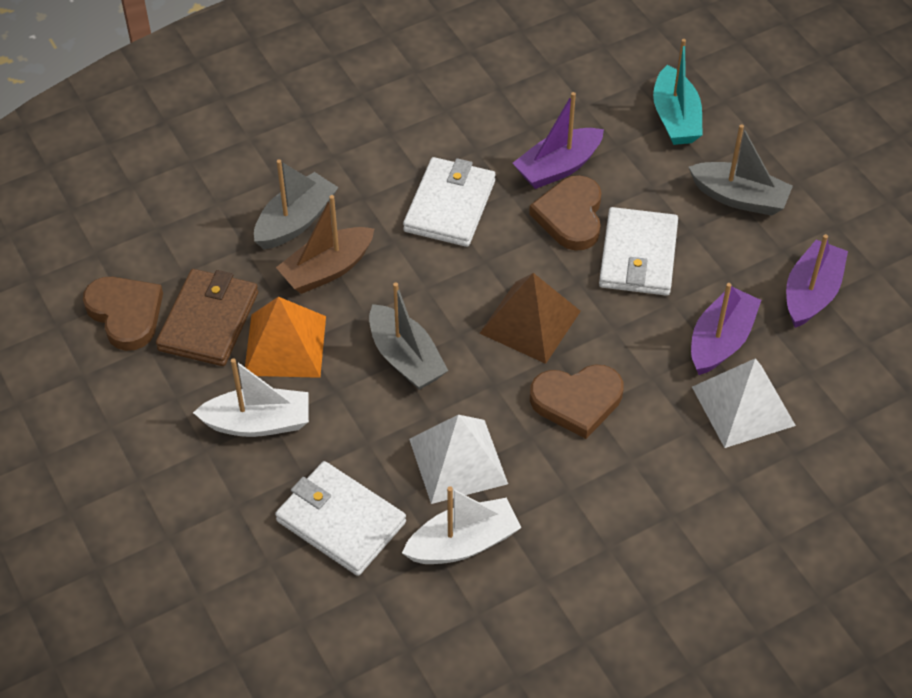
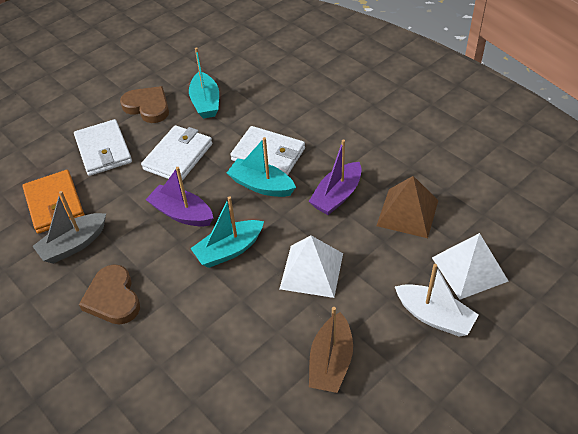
brown heart: [83,277,163,351] [529,175,602,251] [530,365,623,439] = 3 -> [79,264,140,324] [120,86,169,123] = 2
brown wallet: [156,269,258,366] = 1 -> none = 0
grey boat: [254,159,339,249] [369,282,448,390] [689,124,793,216] = 3 -> [32,191,106,264] = 1
orange pyramid: [245,297,326,378] = 1 -> none = 0
orange wallet: none = 0 -> [22,170,85,234] = 1
purple boat: [513,92,604,189] [691,283,761,375] [786,234,848,328] = 3 -> [146,167,213,227] [308,139,362,215] = 2
turquoise boat: [653,39,703,145] = 1 -> [189,47,219,119] [190,196,264,268] [227,137,296,197] = 3
white boat: [193,358,309,437] [402,486,521,564] = 2 -> [395,264,479,336] = 1

